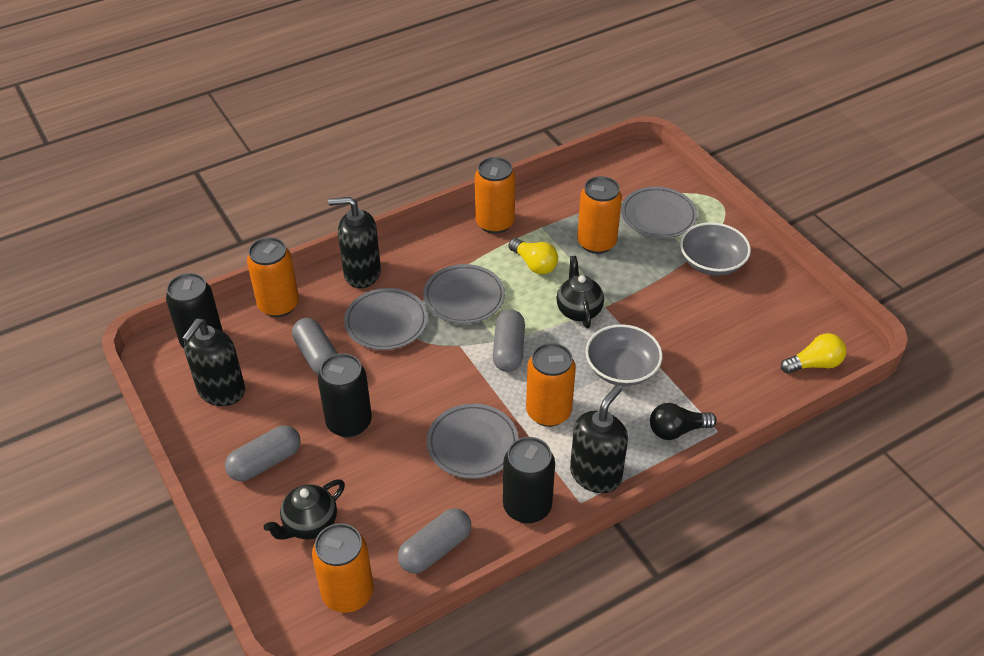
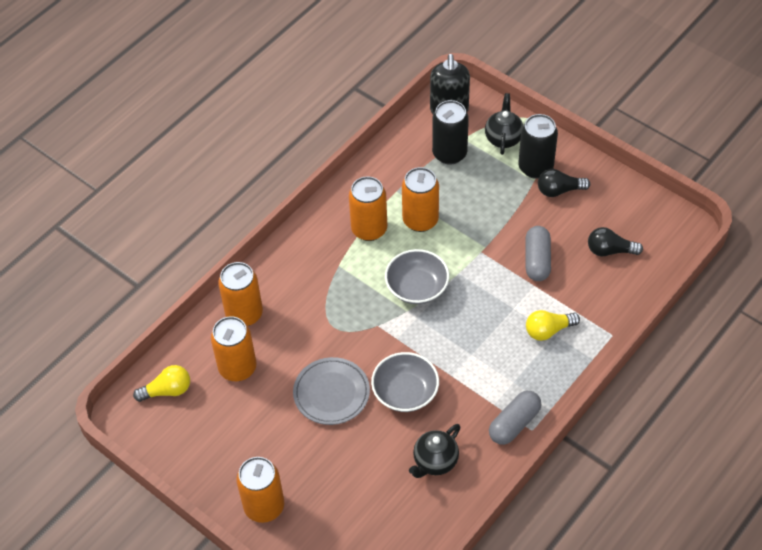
black can: [166,273,223,348] [318,353,372,438] [503,437,555,524] = 3 -> [432,100,469,165] [519,114,558,179] = 2
black light bulb: [650,403,717,440] = 1 -> [538,169,590,197] [588,227,643,256] = 2
black soap dispenser: [182,319,245,406] [328,197,381,288] [570,385,628,493] = 3 -> [430,54,470,114] = 1
grey capsule: [225,425,301,481] [292,318,338,374] [398,508,471,574] [493,310,525,372] = 4 -> [489,391,541,445] [526,226,551,281] = 2
grey plate: [344,288,428,350] [423,264,505,324] [427,403,519,479] [621,187,697,238] = 4 -> [293,357,370,425] = 1

